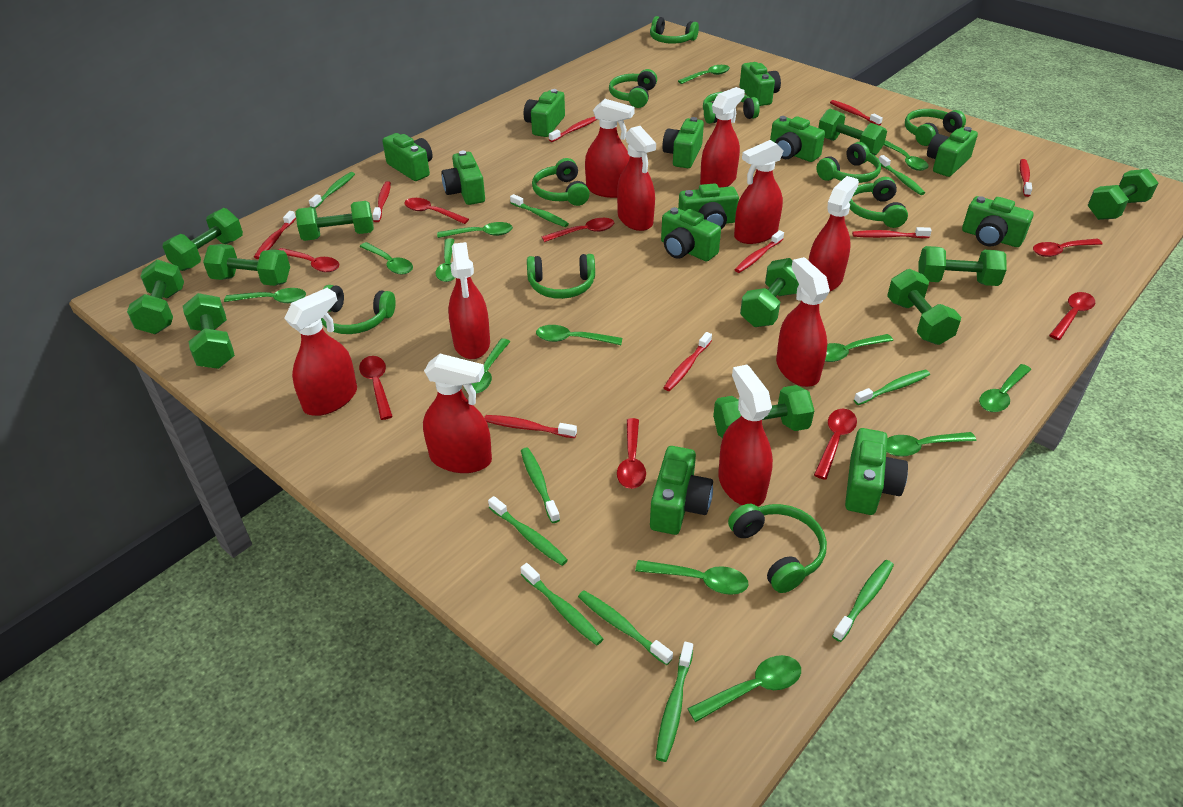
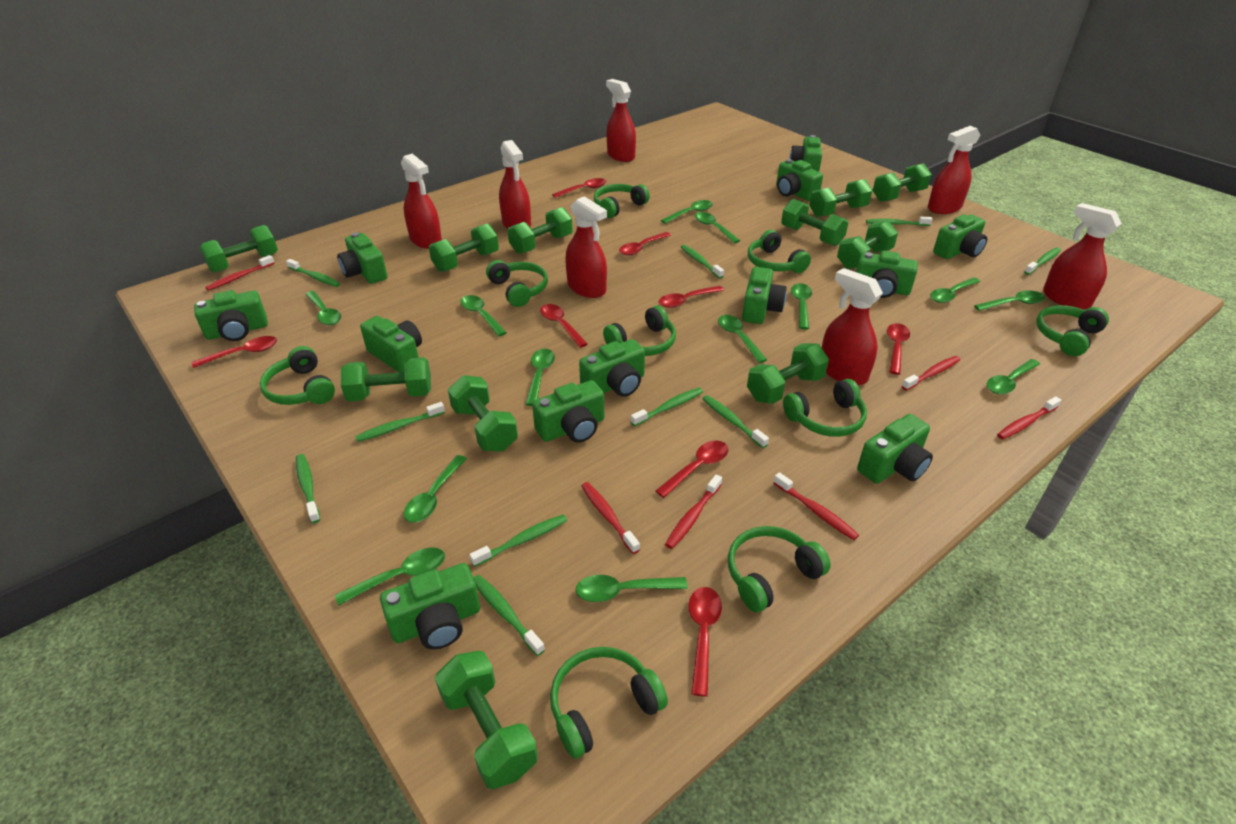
green headphones: [321,285,396,334] [527,254,595,299] [532,158,590,206] [609,69,657,108] [650,16,699,44] [703,92,760,124] [728,504,827,593] [816,142,881,183] [849,177,908,228] [905,109,966,146] = 10 -> [260,346,335,405] [486,260,548,307] [550,647,668,759] [594,184,650,218] [603,306,676,356] [728,526,831,612] [748,230,811,273] [783,379,867,437] [1036,305,1109,356] = 9
red spray bottle: [284,288,357,416] [423,354,492,473] [448,242,490,359] [585,99,635,198] [617,126,656,231] [700,87,745,188] [718,365,773,506] [734,140,783,244] [776,257,830,387] [808,176,859,292] = 10 -> [401,153,442,249] [499,140,531,229] [565,196,607,298] [606,79,636,162] [822,268,883,385] [928,126,980,214] [1043,203,1122,310] = 7
red toothbrush: [254,211,296,259] [373,181,391,222] [484,415,577,438] [549,116,597,142] [664,332,712,391] [735,230,784,273] [830,100,883,126] [852,227,932,238] [1020,159,1032,197] = 9 -> [205,255,275,291] [581,482,640,554] [665,474,722,549] [773,472,859,540] [902,356,960,391] [997,396,1061,439] = 6

